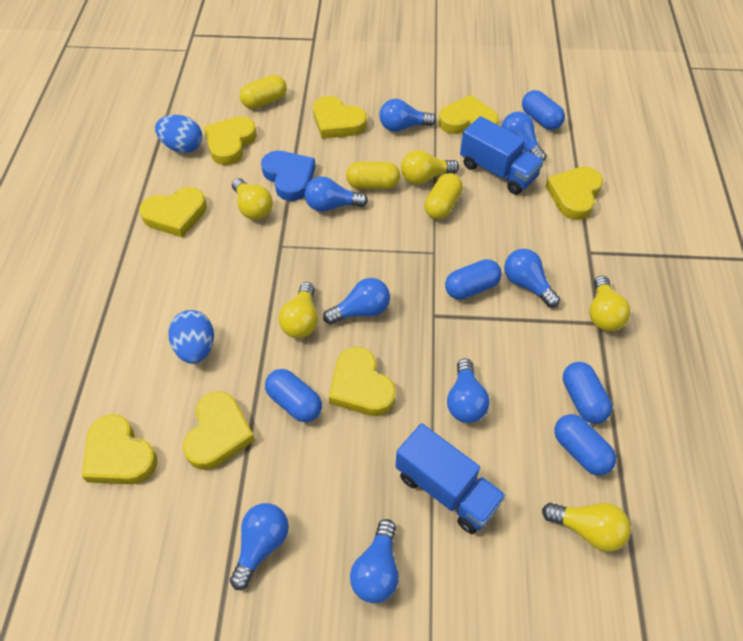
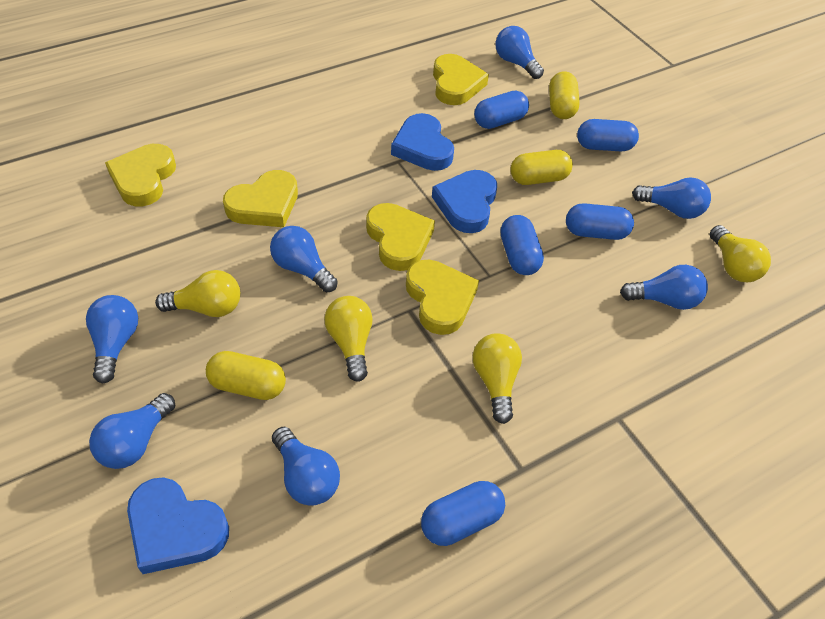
blue egg: [155,115,202,153] [168,310,214,364] = 2 -> none = 0
blue heart: [261,151,316,201] = 1 -> [127,477,229,574] [391,113,454,171] [432,170,497,233] = 3
blue light bulb: [230,503,289,590] [305,176,368,212] [323,278,390,325] [350,519,399,603] [379,99,436,132] [447,358,490,423] [501,112,546,161] [504,249,560,307] = 8 -> [86,295,138,384] [89,393,175,469] [270,226,338,292] [272,427,340,506] [496,26,544,79] [620,265,708,310] [632,177,711,219] = 7
blue truck: [395,423,506,534] [460,116,544,195] = 2 -> none = 0
yellow heart: [82,414,157,484] [139,187,207,237] [183,391,255,470] [204,116,257,165] [313,96,367,139] [329,347,396,416] [439,95,499,134] [546,167,603,220] = 8 -> [105,144,176,207] [223,170,298,227] [366,203,435,271] [406,259,479,335] [433,54,489,105] = 5
yellow light bulb: [232,178,273,220] [279,282,318,338] [401,150,459,184] [542,503,631,552] [589,276,631,331] = 5 -> [155,270,240,317] [324,296,373,382] [473,333,522,424] [710,225,771,282] = 4

